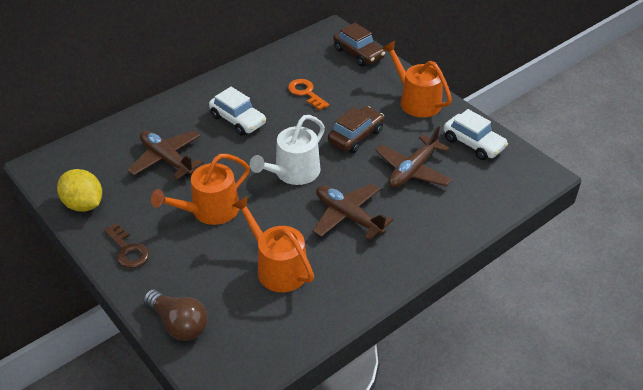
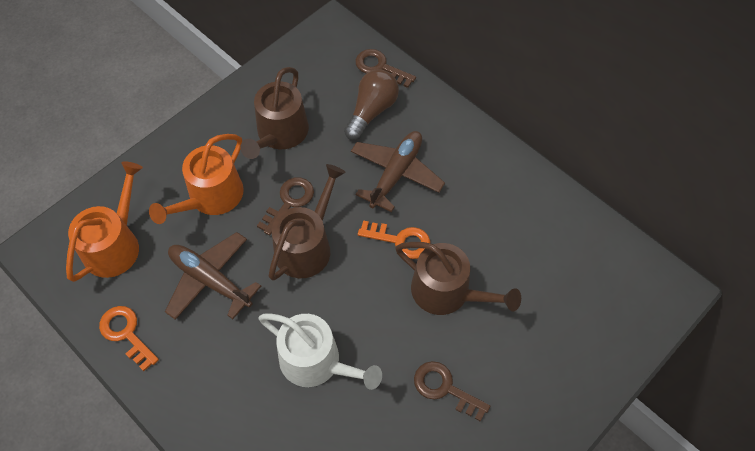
brown car: [328,106,384,153] [333,23,385,67] = 2 -> none = 0
brown key: [104,223,149,268] = 1 -> [257,177,314,236] [356,49,416,88] [414,361,490,422] = 3
brown plane: [127,130,204,179] [313,184,393,241] [375,126,452,188] = 3 -> [165,232,261,320] [351,131,445,212] = 2
brown watering can: none = 0 -> [240,67,309,159] [269,164,346,281] [395,242,521,315] = 3
orange key: [288,79,329,110] = 1 -> [99,306,159,371] [358,220,430,259] = 2
orange watering can: [151,154,250,225] [232,196,314,292] [382,41,452,118] = 3 -> [66,161,143,282] [149,134,244,224] = 2
white car: [209,87,266,136] [443,109,508,160] = 2 -> none = 0
yellow lemon: [57,169,102,212] = 1 -> none = 0

